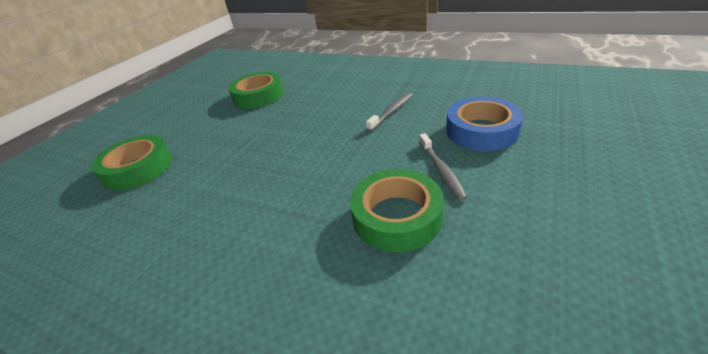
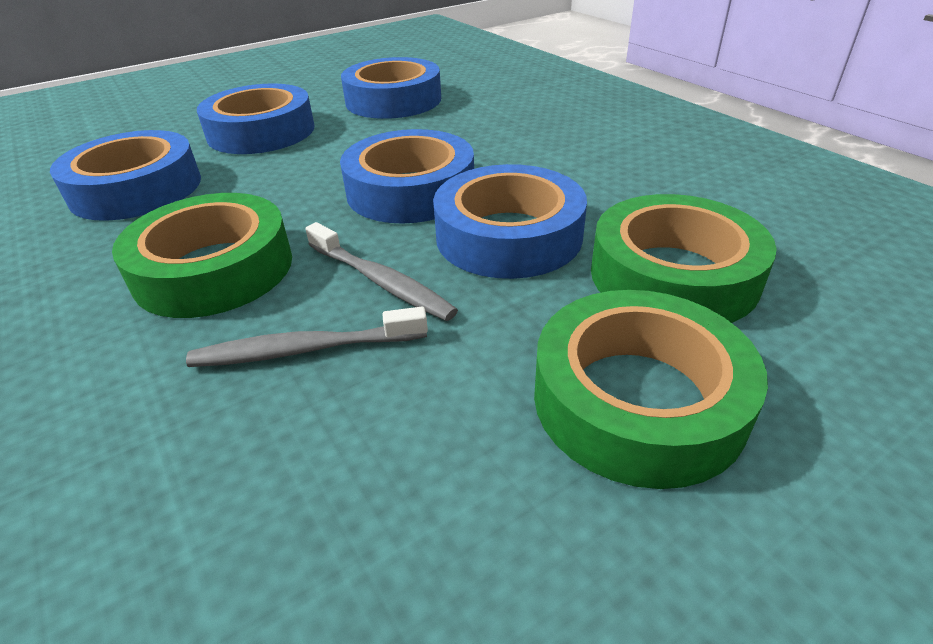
blue tape: [446,97,523,151] = 1 -> [50,130,201,221] [197,83,314,154] [340,129,474,224] [341,57,441,119] [433,164,587,279] = 5

